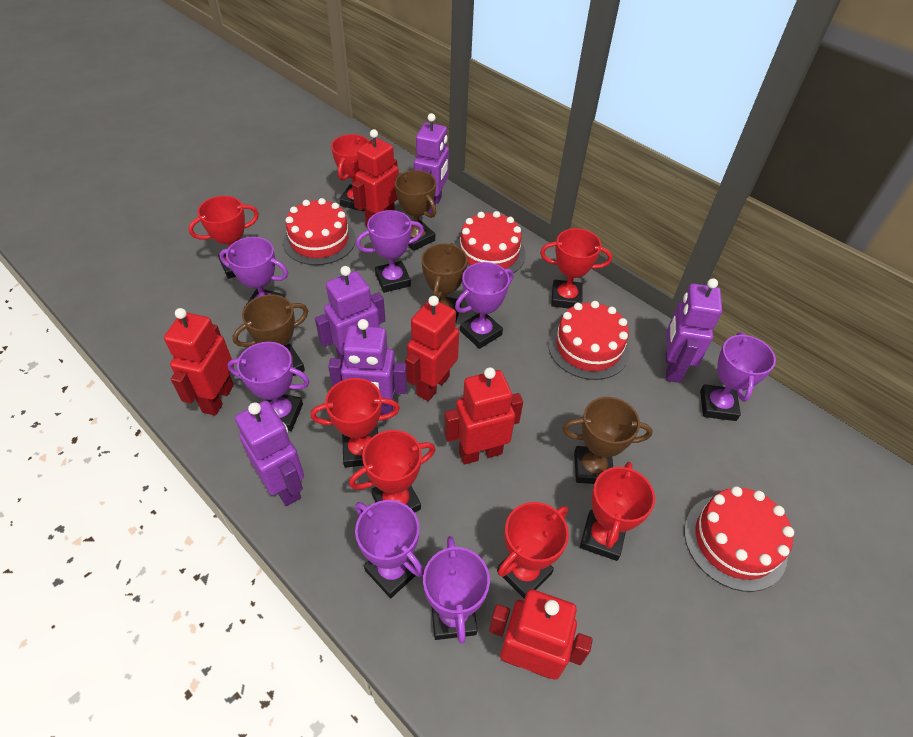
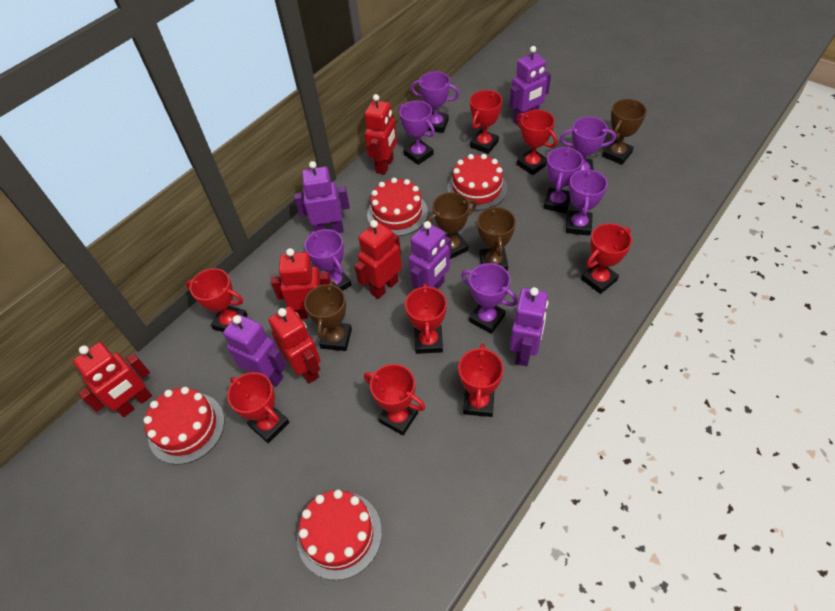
red trophy: [188,196,259,279] [311,378,400,467] [331,134,369,211] [349,430,436,513] [497,502,569,599] [540,228,612,309] [580,462,655,561] = 7 -> [186,268,248,332] [227,372,289,443] [364,364,425,435] [405,283,447,354] [458,343,504,417] [470,90,502,154] [516,110,557,175] [581,223,632,294] = 8

